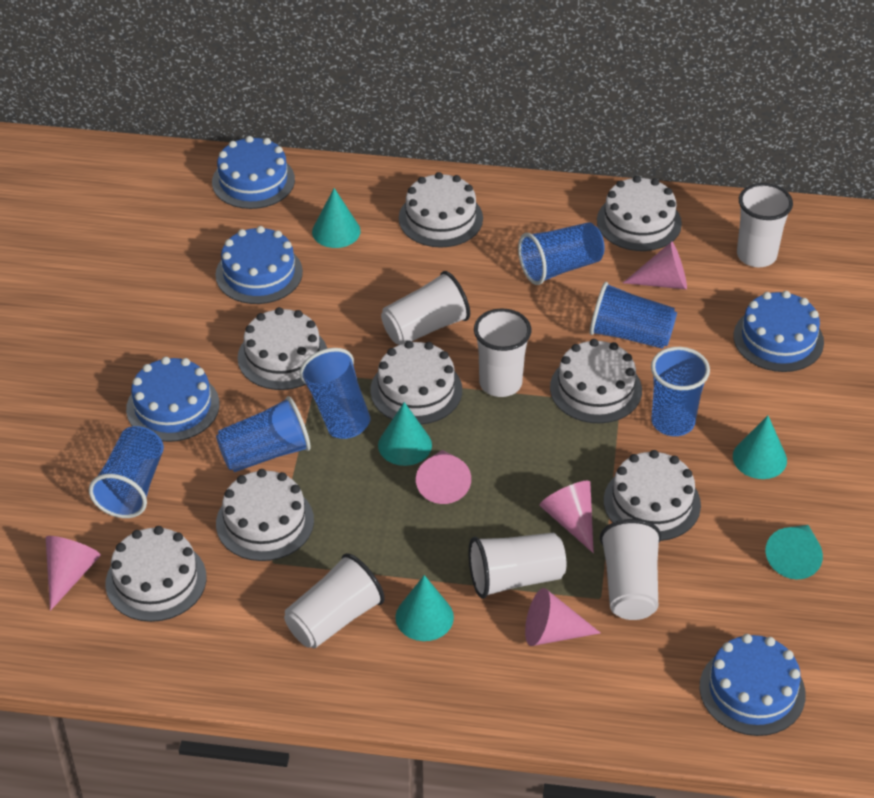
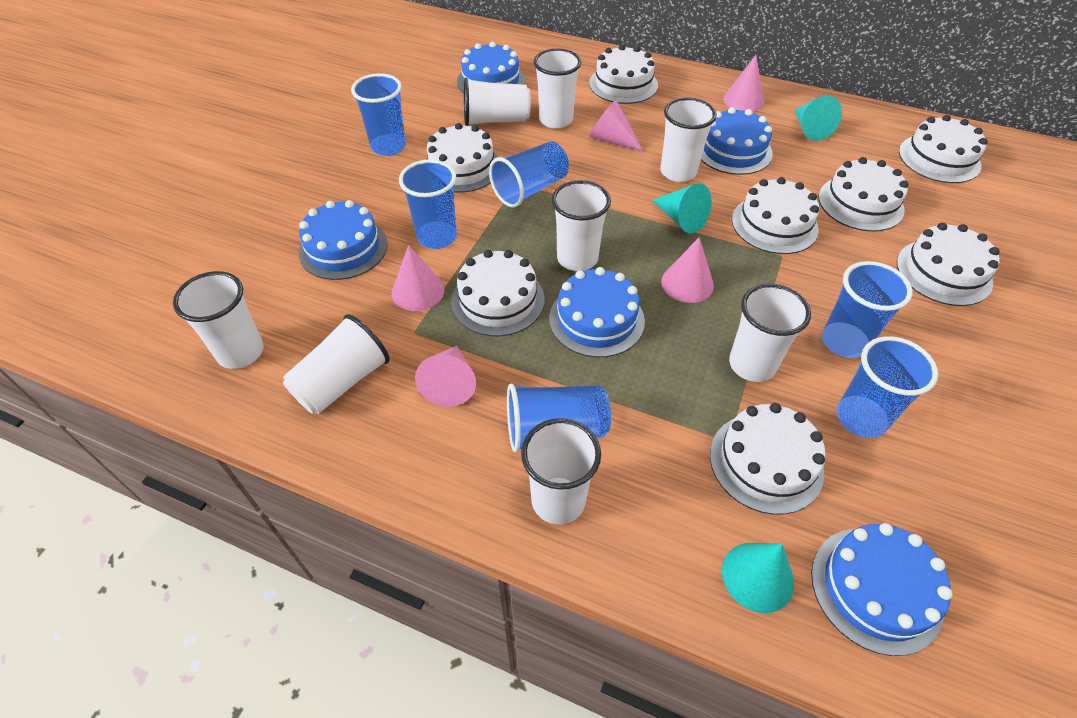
turquoise cone: [312,188,361,248] [378,402,432,466] [395,575,454,641] [733,415,787,479] [766,525,823,580] = 5 -> [652,183,712,233] [722,543,794,613] [795,95,842,141] = 3
white cup: [284,553,385,648] [381,271,470,345] [468,533,566,599] [474,308,531,397] [600,519,661,620] [737,183,793,267] = 6 -> [173,271,264,369] [283,314,390,414] [464,78,531,126] [521,418,601,525] [534,48,581,129] [552,180,611,271] [660,98,717,182] [729,283,811,382] = 8

